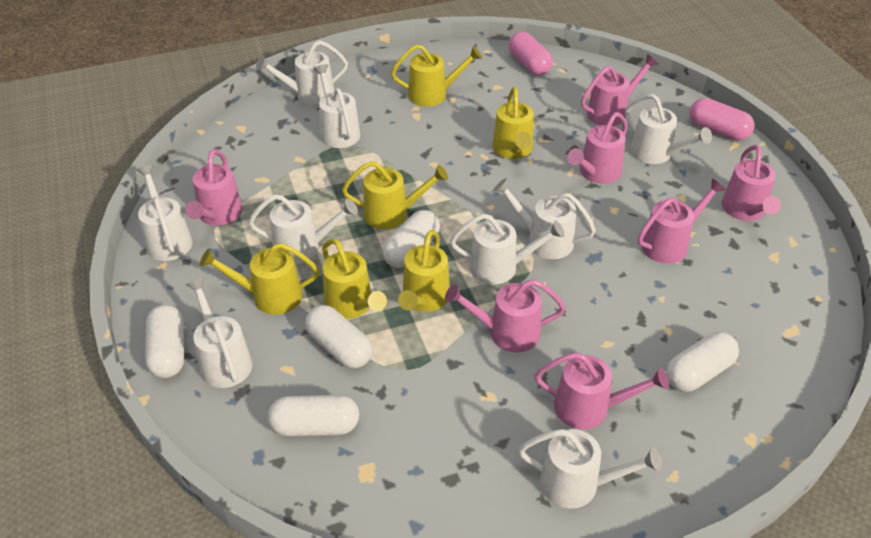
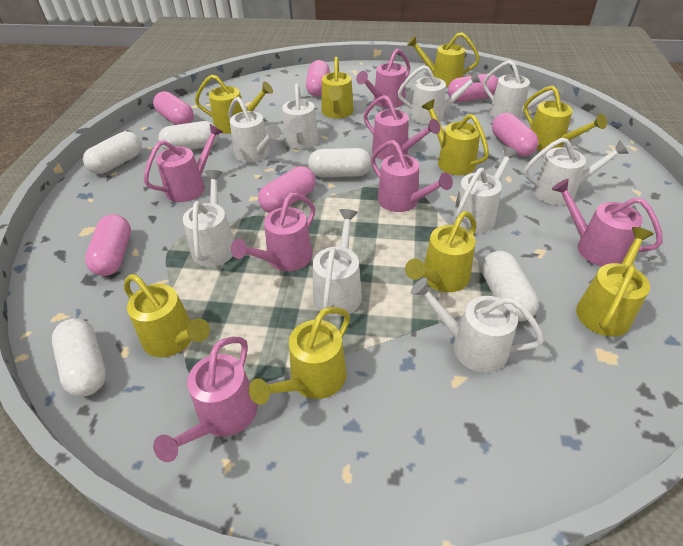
pink capsule: [509,32,553,76] [690,98,754,141] = 2 -> [85,214,131,276] [153,91,194,125] [258,166,316,213] [306,60,330,96] [448,73,498,102] [492,113,539,157] = 6
yellow watering can: [200,243,319,315] [322,238,387,319] [342,161,448,229] [391,45,482,106] [398,230,450,312] [493,87,534,159] = 6 -> [124,274,210,357] [195,74,273,134] [249,307,350,405] [322,57,354,118] [405,211,477,292] [407,32,480,87] [422,99,489,175] [524,86,607,151] [576,227,654,336] = 9

